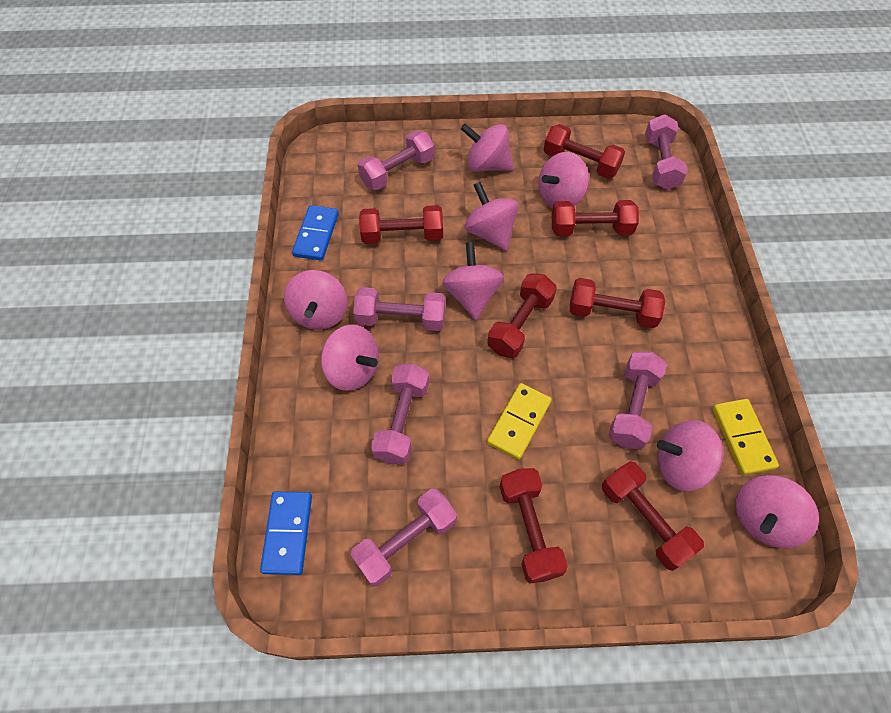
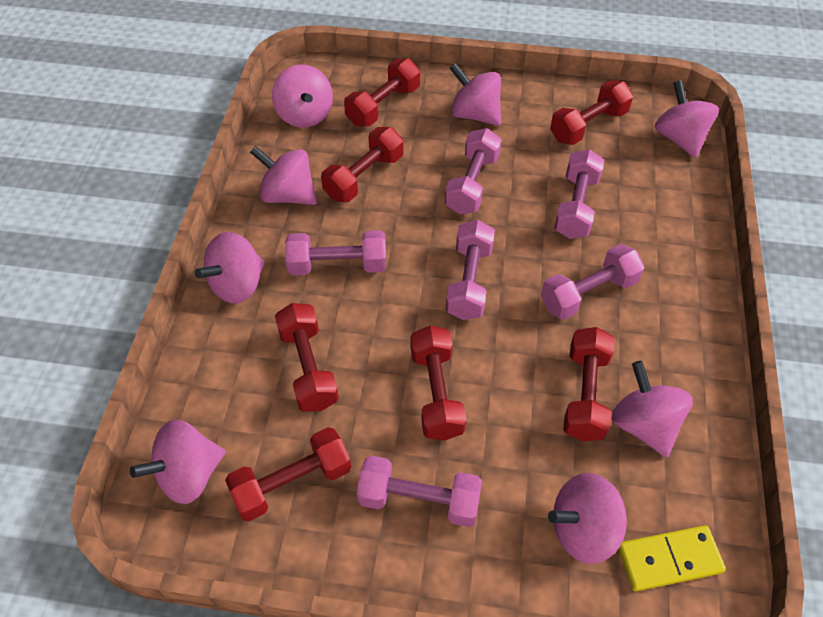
blue domino: [260,492,312,575] [292,205,339,261] = 2 -> none = 0
yellow domino: [487,383,552,460] [713,399,779,475] = 2 -> [619,525,726,591] = 1

